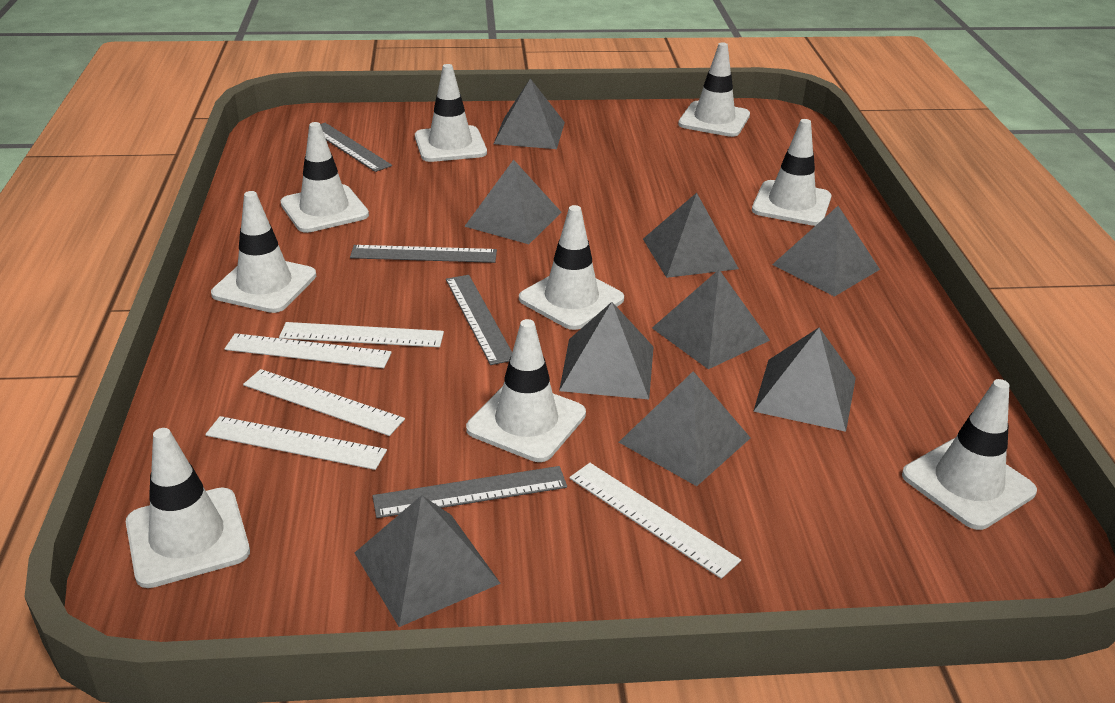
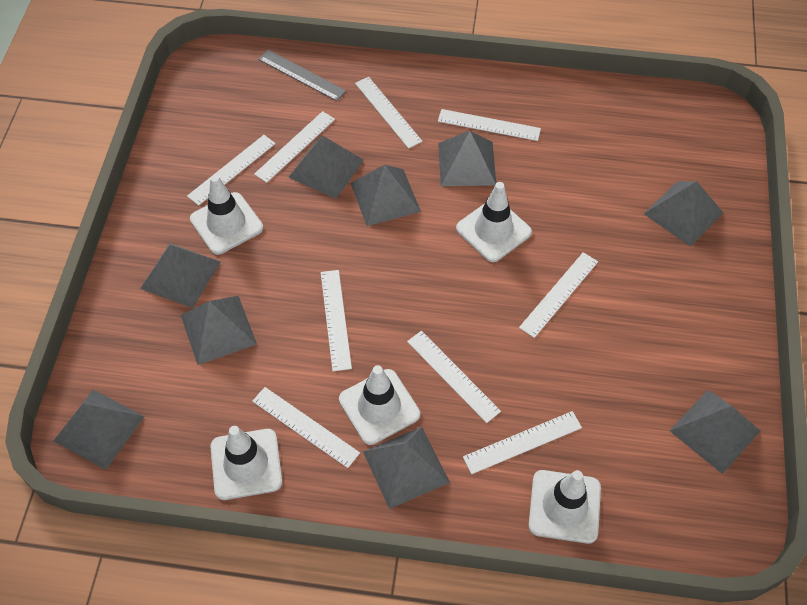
grey ruler: [320,123,392,172] [350,245,497,263] [373,466,567,518] [446,275,512,365] = 4 -> [258,50,346,101] = 1
white ruler: [205,416,387,470] [225,333,392,368] [243,369,405,436] [279,322,444,347] [569,463,741,579] = 5 -> [187,135,276,206] [252,387,360,468] [254,111,335,183] [321,270,352,371] [355,77,422,149] [407,331,501,423] [438,109,541,141] [463,411,582,474] [519,252,598,338] = 9
white traffic cone: [126,428,250,588] [211,191,316,313] [280,122,369,233] [415,64,487,162] [466,319,586,462] [519,205,624,330] [678,42,750,137] [752,119,831,226] [902,379,1037,530] = 9 -> [190,175,263,255] [210,426,282,500] [339,365,420,445] [456,182,532,262] [529,470,601,544] = 5

